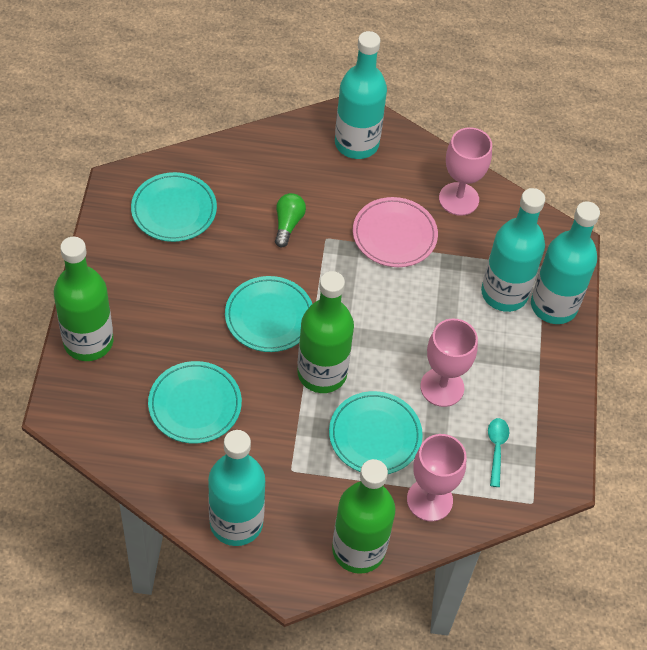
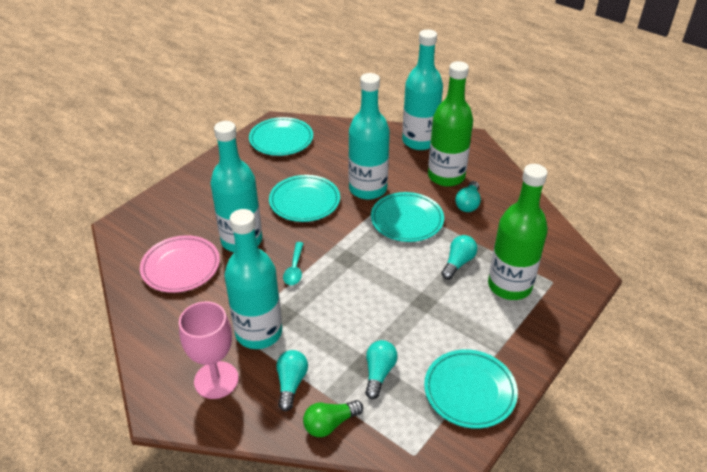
green bottle: [54,237,113,361] [297,271,354,393] [332,459,395,574] = 3 -> [428,61,473,187] [488,164,548,300] = 2
pink goblet: [407,434,466,522] [420,319,478,407] [439,127,492,216] = 3 -> [179,301,239,399] = 1
turquoise light bulb: none = 0 -> [276,350,308,411] [365,340,398,399] [441,235,477,280] [455,181,481,212] = 4

